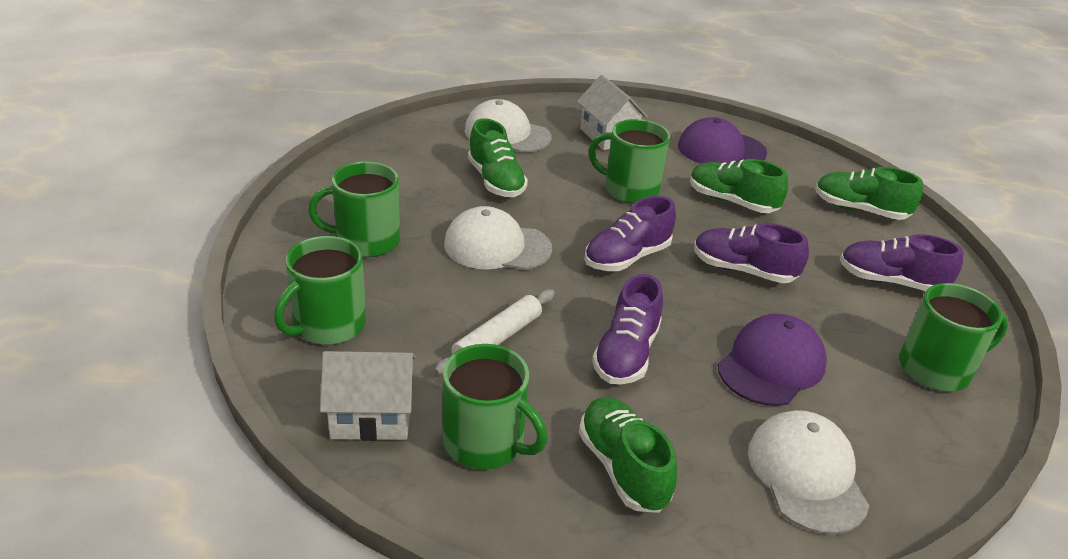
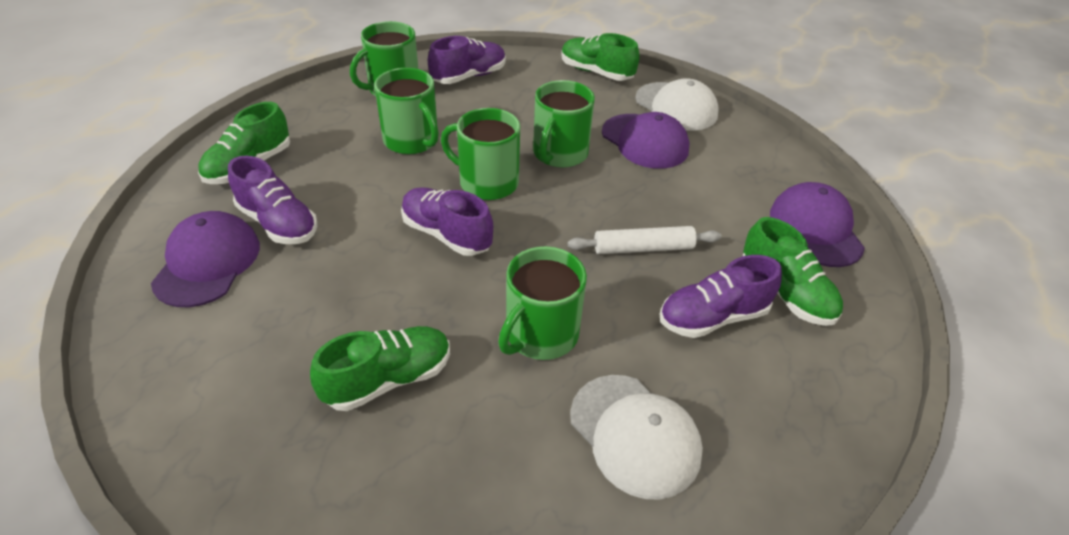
purple cap: [678,117,767,164] [718,314,827,406] = 2 -> [151,211,260,307] [602,112,690,169] [770,182,865,267] = 3
white cap: [444,206,552,270] [465,99,551,153] [748,410,869,534] = 3 -> [570,375,703,500] [635,78,719,131] = 2
white house: [320,351,416,441] [577,75,648,150] = 2 -> none = 0

